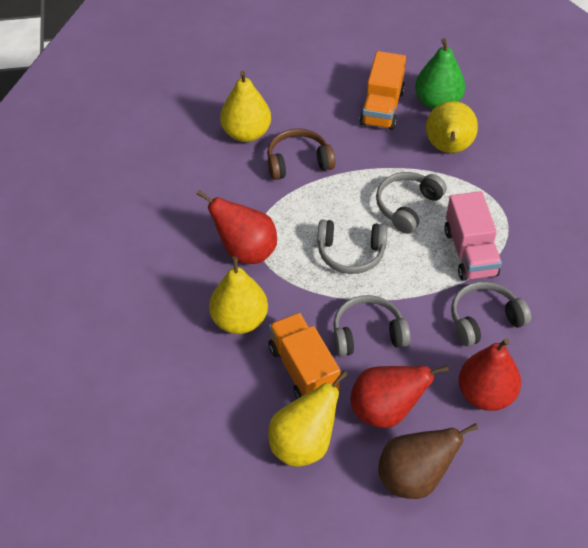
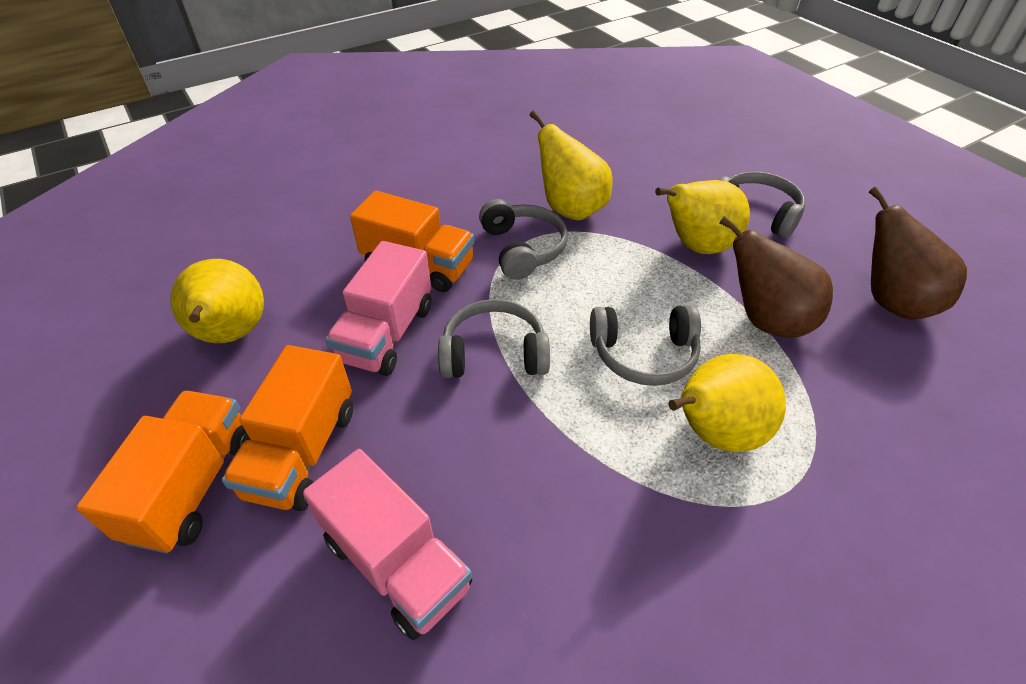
brown headphones: [267,128,335,180] = 1 -> none = 0
brown pear: [378,423,478,499] = 1 -> [719,216,833,338] [869,187,967,320] = 2
green pear: [415,38,465,110] = 1 -> none = 0
orange truck: [268,313,340,399] [359,51,406,130] = 2 -> [76,391,250,553] [222,345,353,511] [350,191,474,292] = 3
pink truck: [444,191,502,281] = 1 -> [303,449,472,640] [325,241,431,376] = 2
red pear: [196,190,277,264] [350,365,449,428] [458,338,521,411] = 3 -> none = 0

